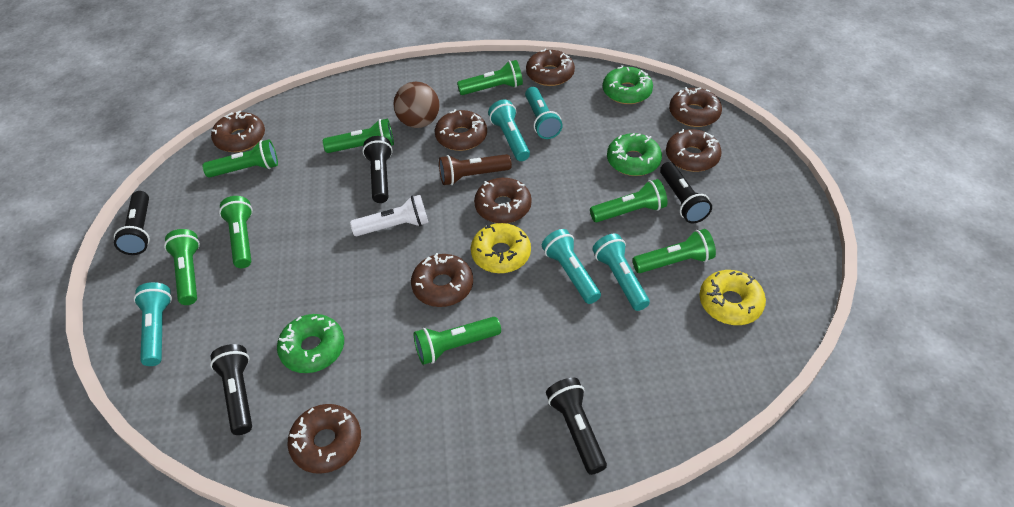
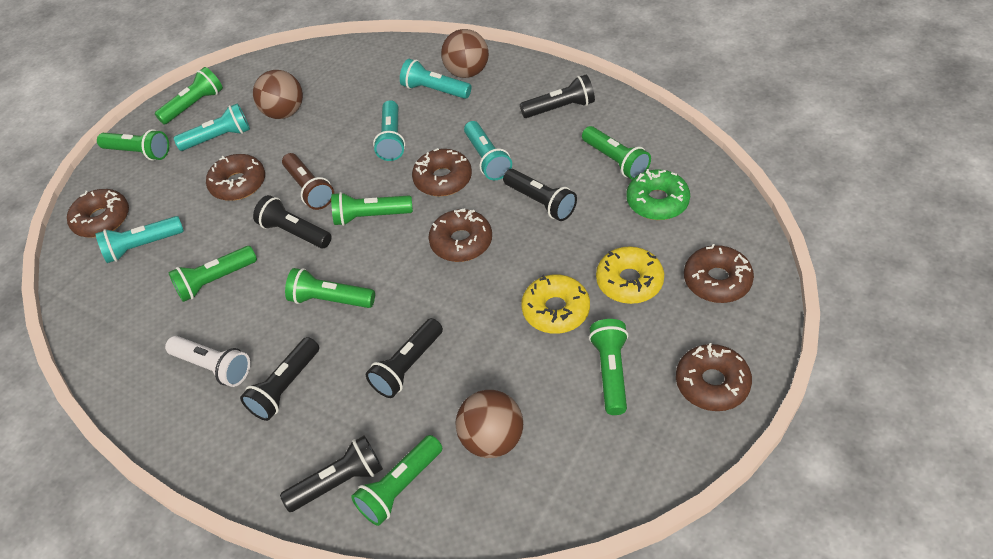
black flashlight: [114,191,150,255] [210,344,252,435] [362,136,393,203] [546,378,607,475] [660,162,712,223] = 5 -> [240,337,319,421] [253,195,332,248] [280,435,383,512] [366,318,443,398] [503,169,577,221] [520,75,595,118] = 6
brown ball: [393,82,439,128] = 1 -> [253,70,303,119] [441,29,489,78] [456,390,523,458] = 3
brown donut: [211,110,265,152] [287,404,361,474] [411,253,473,307] [435,109,487,151] [474,178,532,223] [526,49,575,86] [666,129,722,172] [669,87,722,127] = 8 -> [67,189,129,237] [206,154,265,201] [412,148,472,196] [428,208,492,262] [676,343,752,411] [684,244,754,303] = 6
green donut: [277,314,344,373] [603,65,653,104] [607,133,662,176] = 3 -> [626,169,690,220] = 1

